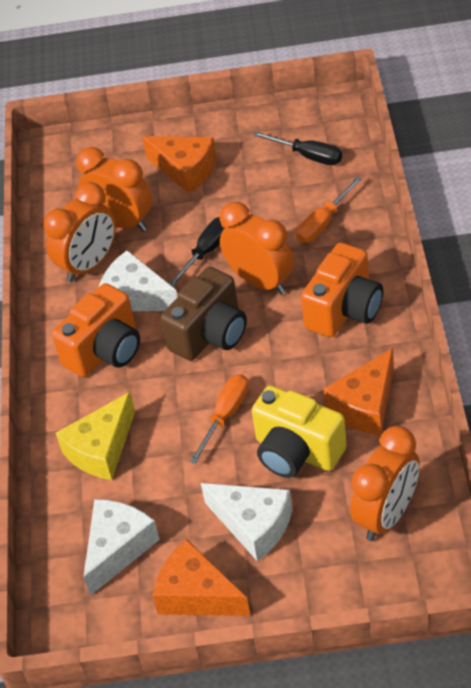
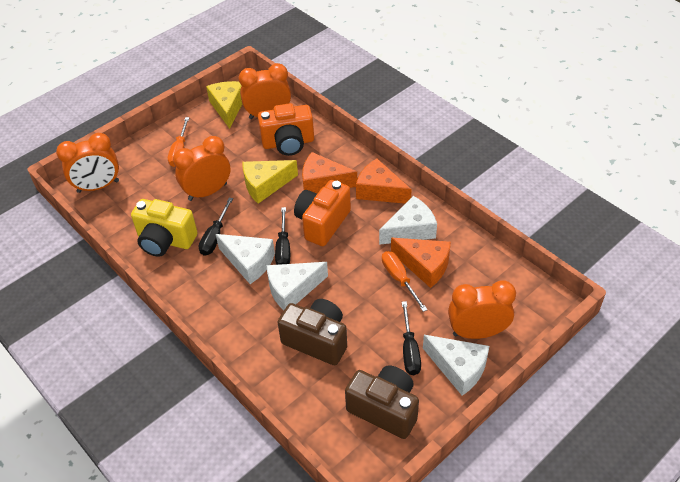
black screwdriver: [169,217,225,287] [253,131,342,165] = 2 -> [199,198,233,256] [275,207,290,265] [402,301,421,375] = 3
brown camera: [160,267,247,361] = 1 -> [278,299,347,365] [345,366,419,439] = 2
white cheese: [84,499,160,596] [99,250,178,311] [201,483,292,561] = 3 -> [216,234,275,284] [267,262,328,310] [379,196,437,245] [423,335,489,396] = 4
yellow cheese: [56,392,135,480] = 1 -> [206,81,242,129] [243,160,298,204] = 2

